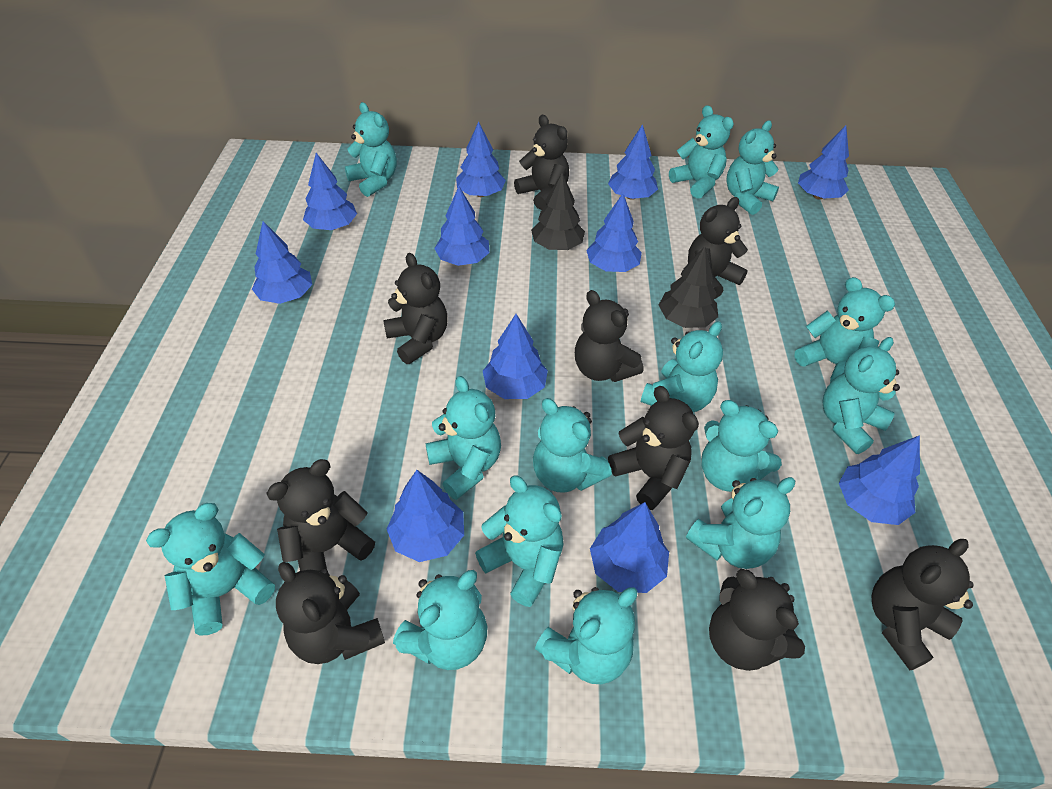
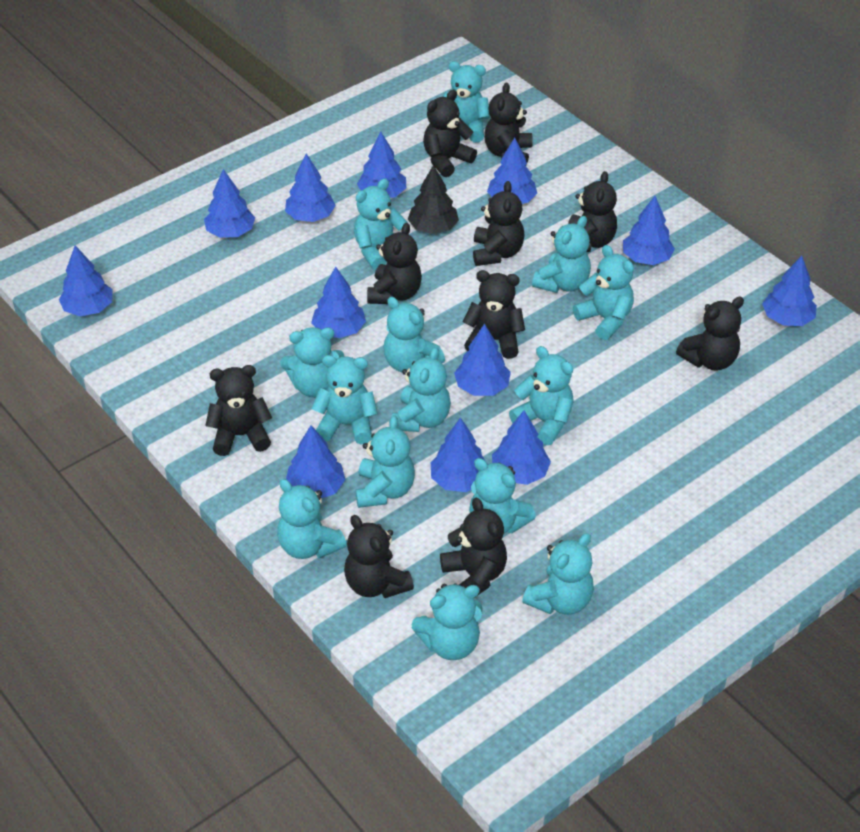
black teddy bear: [266,459,375,571] [276,562,385,664] [383,253,448,364] [514,115,569,210] [575,290,643,382] [608,386,699,510] [688,197,748,299] [709,569,805,671] [871,539,974,670] = 9 -> [205,365,272,456] [344,515,414,598] [367,223,422,304] [423,90,477,177] [440,497,507,598] [463,270,525,359] [473,181,525,266] [484,83,533,166] [568,171,617,252] [676,297,744,371] = 10
black tree: [531,173,585,250] [659,246,718,328] = 2 -> [408,165,459,234] = 1
blue tree: [252,221,312,304] [303,153,357,230] [387,470,464,562] [434,186,489,266] [456,121,506,197] [483,314,548,399] [586,194,642,272] [590,502,669,593] [608,124,658,200] [798,125,849,200] [839,435,920,525] = 11 -> [59,246,113,316] [204,169,255,238] [285,154,336,222] [286,425,346,498] [311,266,366,338] [357,132,406,198] [431,417,485,492] [454,324,511,396] [487,138,537,204] [492,410,551,485] [623,196,675,265] [762,256,817,326] = 12

